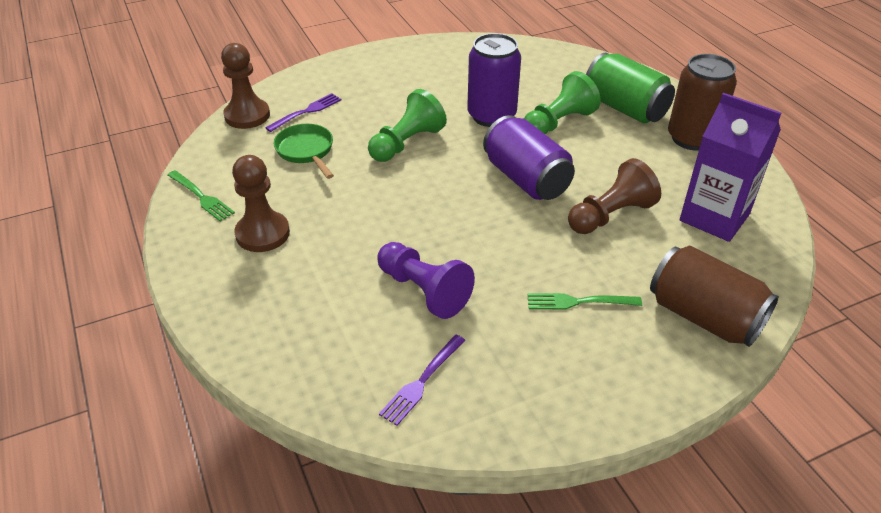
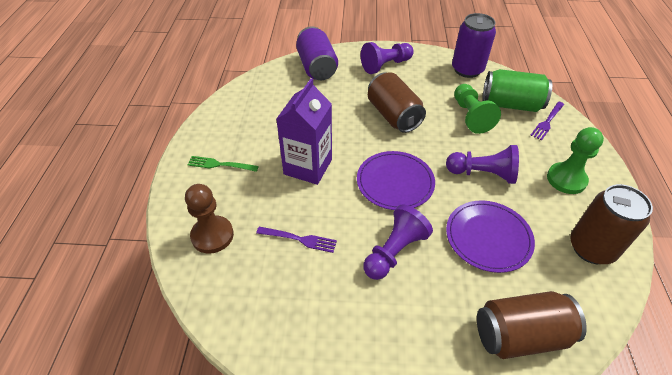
brown can: [650,246,779,347] [668,54,737,151] = 2 -> [368,72,426,133] [477,291,587,359] [570,184,653,264] = 3
brown pawn: [221,43,270,129] [232,155,290,252] [568,158,661,234] = 3 -> [185,184,234,254] = 1
green fork: [168,170,235,221] [527,293,642,310] = 2 -> [188,156,259,172] = 1
green pan: [274,124,334,179] = 1 -> none = 0
purple pawn: [377,242,475,319] = 1 -> [361,42,414,74] [363,204,433,280] [446,145,519,184] = 3
purple plate: none = 0 -> [357,151,435,210] [446,201,535,273] = 2

